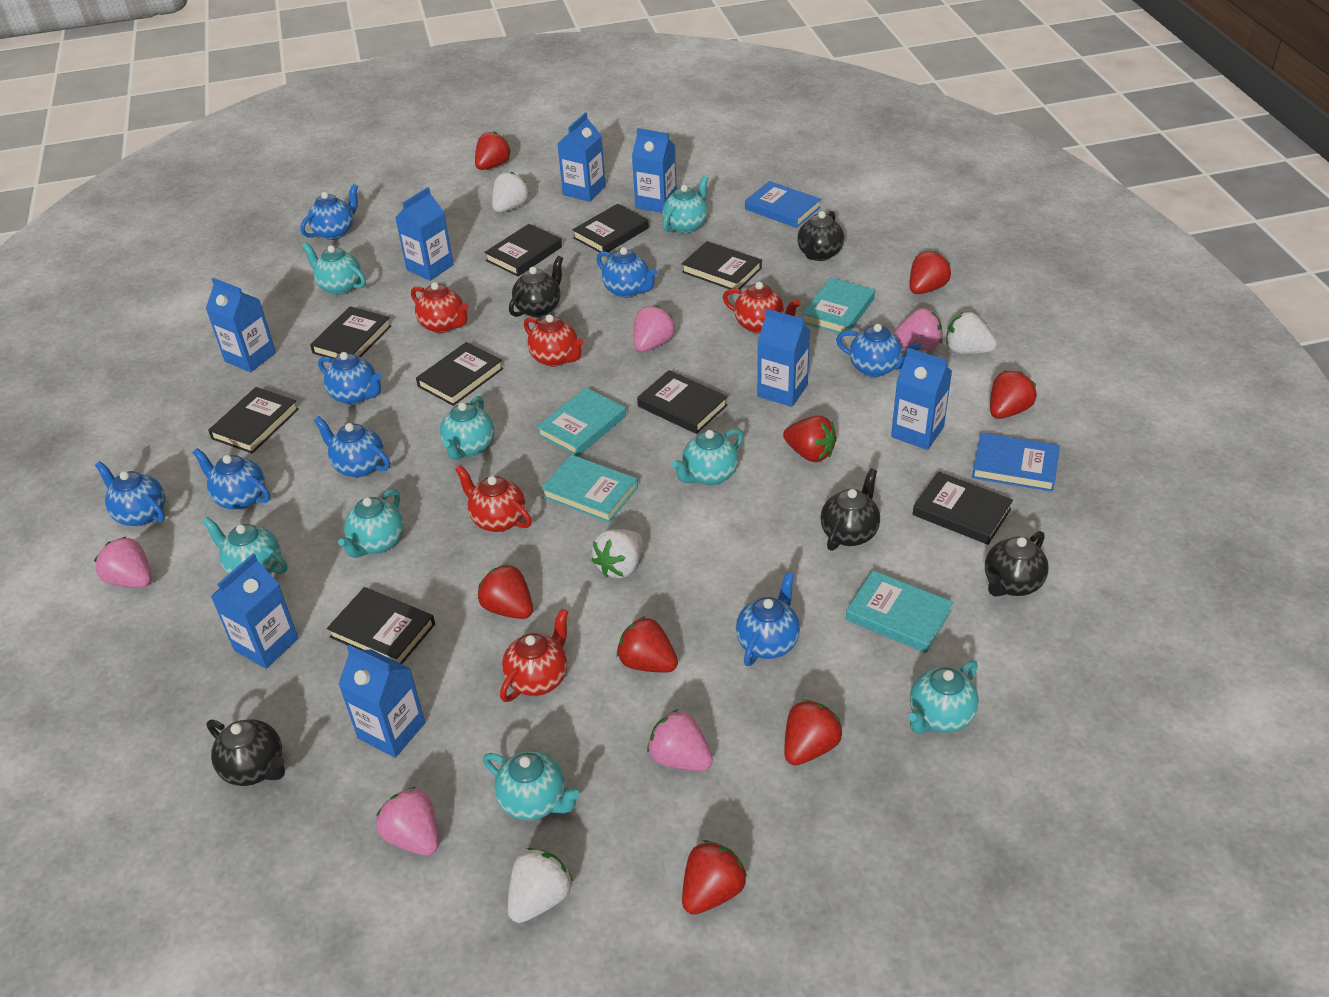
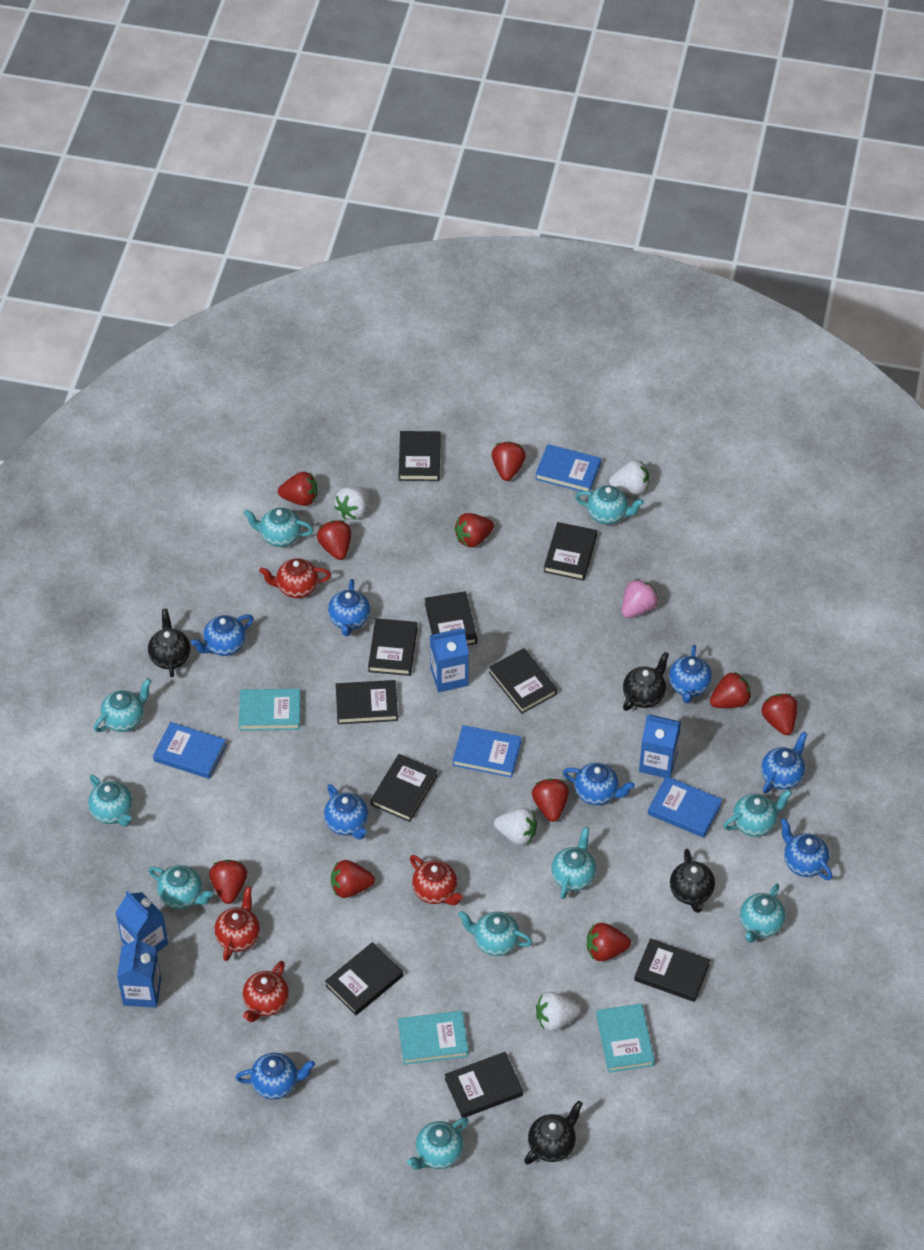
black book: [208,387,299,454] [310,306,392,360] [327,587,435,664] [416,342,503,406] [484,224,562,276] [572,204,649,253] [637,370,728,434] [682,241,762,289] [913,471,1013,545] = 9 -> [325,942,403,1015] [336,680,398,724] [368,618,418,676] [371,754,438,822] [399,431,441,481] [425,591,477,645] [445,1052,523,1118] [489,648,557,714] [544,522,597,581] [634,938,710,1002] = 10
black teapot: [206,719,285,786] [509,256,563,317] [797,211,844,261] [820,468,880,551] [985,531,1049,597] = 5 -> [148,609,191,677] [524,1101,583,1164] [623,652,669,711] [670,849,715,913] = 4
blue book: [745,181,821,228] [972,433,1060,492] = 2 -> [153,722,227,779] [453,725,522,778] [535,444,601,491] [648,776,722,838] = 4
blue carton: [206,278,276,372] [210,553,298,669] [338,645,425,758] [395,187,454,281] [557,112,606,202] [632,128,677,213] [757,309,810,407] [891,348,952,450] = 8 -> [115,891,168,953] [117,936,161,1008] [430,628,469,692] [639,714,681,778] = 4
pink strawberry: [94,537,152,588] [376,787,439,856] [634,306,675,352] [647,709,713,771] [893,308,942,351] = 5 -> [622,579,658,618] = 1
red strawberry: [475,131,511,170] [478,564,533,619] [617,616,678,673] [682,840,747,915] [783,415,837,462] [784,699,842,766] [910,251,951,294] [990,371,1037,419] = 8 -> [209,860,247,904] [278,471,318,506] [317,520,351,560] [331,860,375,898] [454,513,494,547] [492,442,526,481] [532,779,569,822] [587,923,631,961] [710,671,751,708] [762,694,797,735] = 10
red teapot: [411,282,469,333] [455,465,532,532] [500,609,568,702] [524,314,584,367] [723,282,800,333] = 5 -> [214,886,260,961] [243,961,289,1022] [259,558,331,598] [410,855,463,905] = 4
turquoise book: [537,388,626,457] [541,455,638,523] [802,278,875,334] [846,570,953,653] = 4 -> [239,689,301,731] [398,1011,469,1065] [596,1004,655,1073] = 3
turquoise teapot: [203,517,287,574] [302,242,366,295] [338,489,404,558] [440,396,494,460] [483,751,580,820] [663,176,708,233] [672,429,743,485] [908,660,979,733] = 8 -> [88,775,133,827] [94,678,151,732] [149,865,213,909] [244,508,313,547] [407,1117,468,1170] [458,911,532,956] [551,827,596,899] [575,485,644,525] [723,789,792,837] [740,884,785,943] = 10

